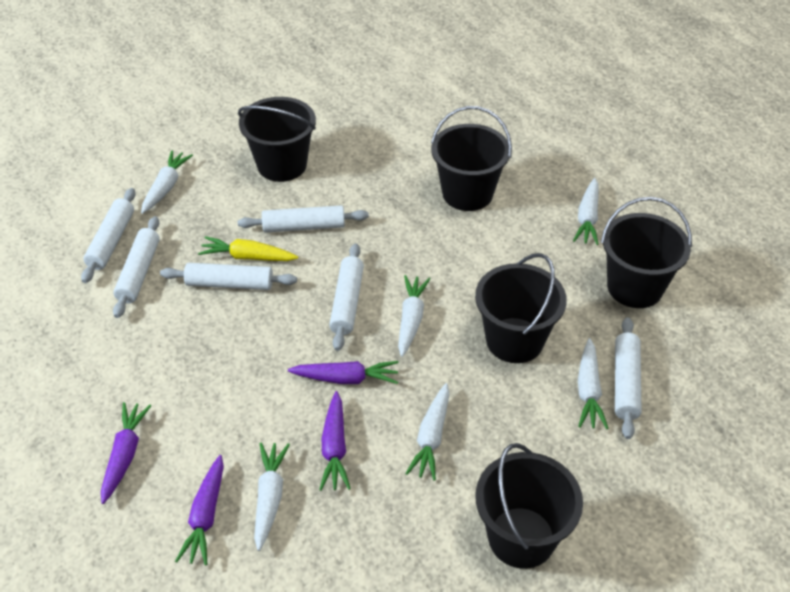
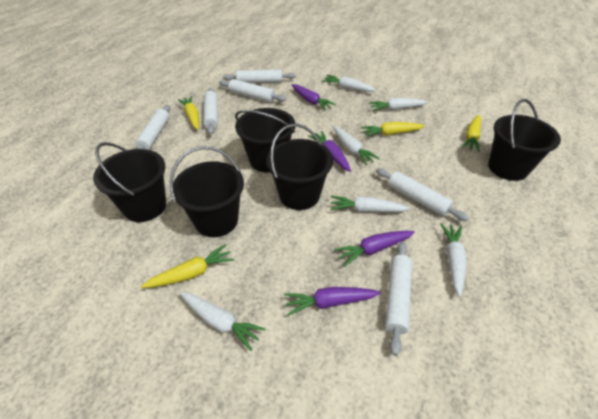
yellow carrot: [198,236,298,261] = 1 -> [141,244,234,288] [177,96,199,130] [361,122,425,137] [462,115,481,152] = 4

